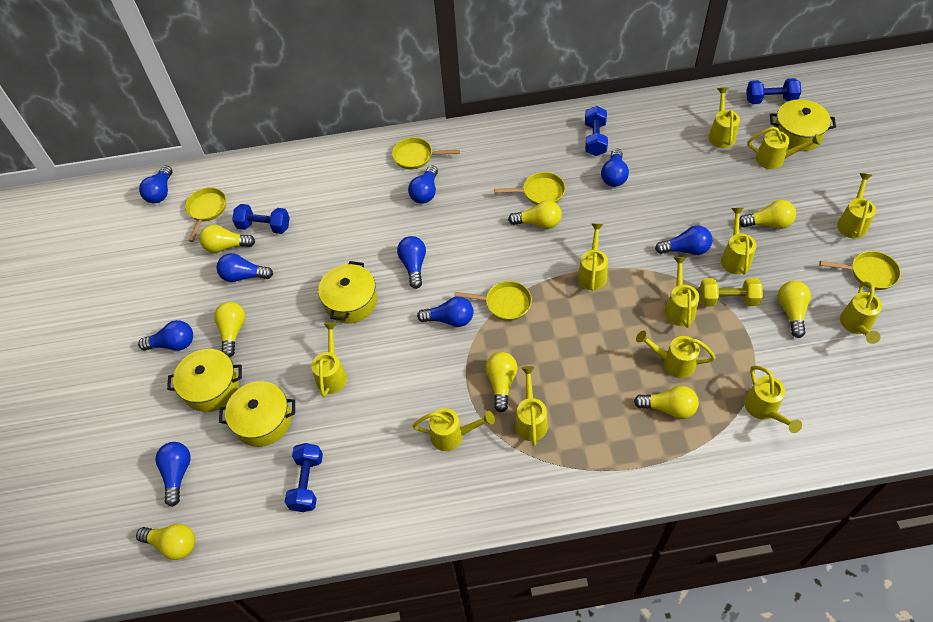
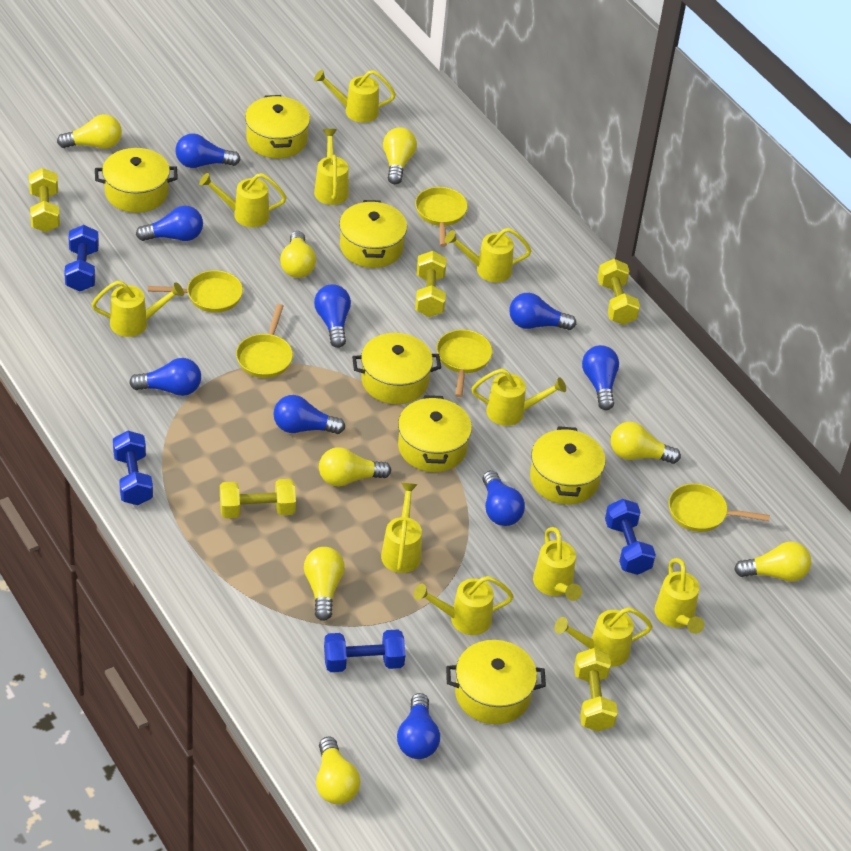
yellow dumbbell: [700,278,763,306] = 1 -> [29,168,60,232] [220,479,296,518] [415,251,446,317] [574,648,618,732] [597,259,640,325] = 5
yellow pot: [167,349,242,412] [219,381,295,447] [318,261,377,323] [770,99,836,151] = 4 -> [95,148,178,213] [245,95,310,159] [339,200,407,268] [352,333,441,404] [398,395,472,472] [446,640,546,724] [530,426,606,504] = 7
yellow watering can: [311,323,347,397] [413,408,495,451] [515,366,548,446] [577,223,608,291] [636,330,716,378] [665,257,699,328] [708,88,740,148] [721,208,756,274] [744,365,802,433] [748,127,821,169] [837,173,876,239] [840,281,882,344] = 12 -> [92,281,184,337] [199,173,286,227] [314,70,396,123] [314,129,349,205] [381,483,422,573] [414,576,514,635] [445,228,531,282] [472,368,566,426] [533,527,582,601] [555,607,653,667] [655,558,704,634] = 11

